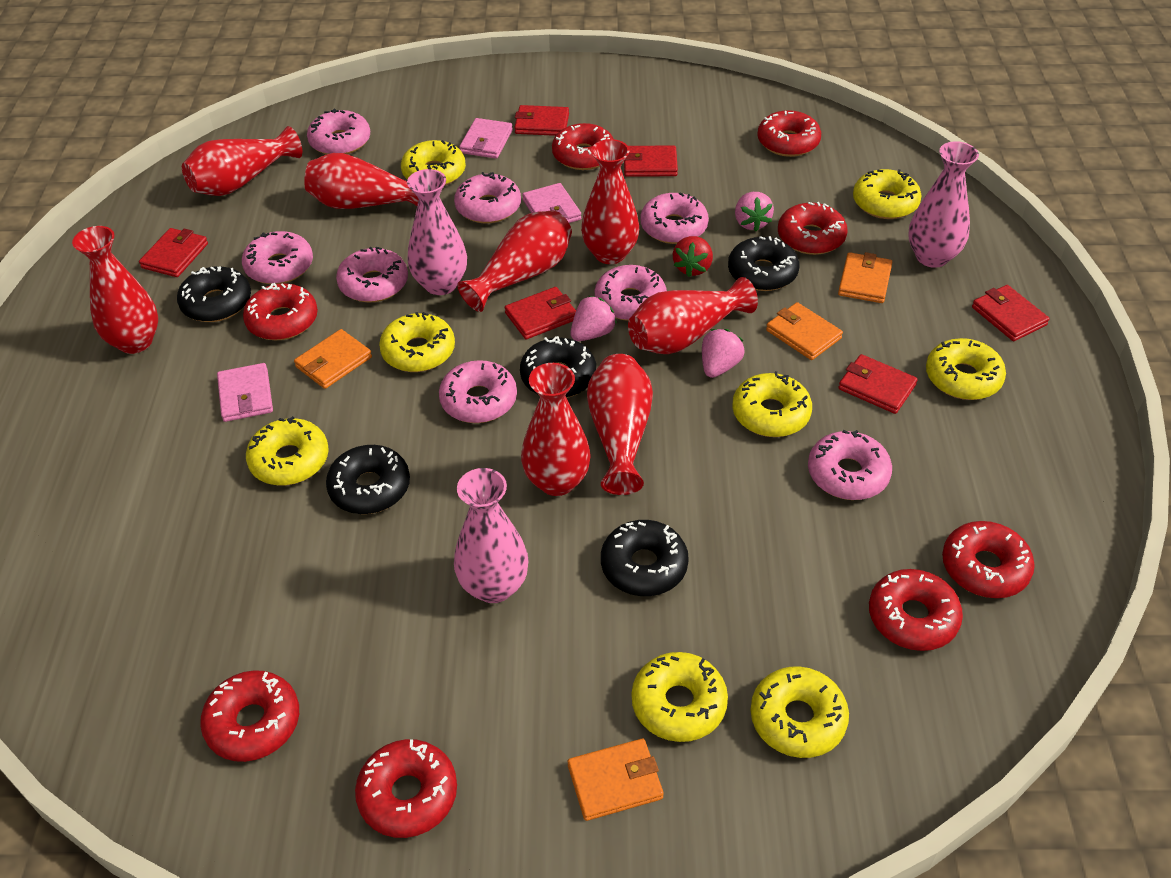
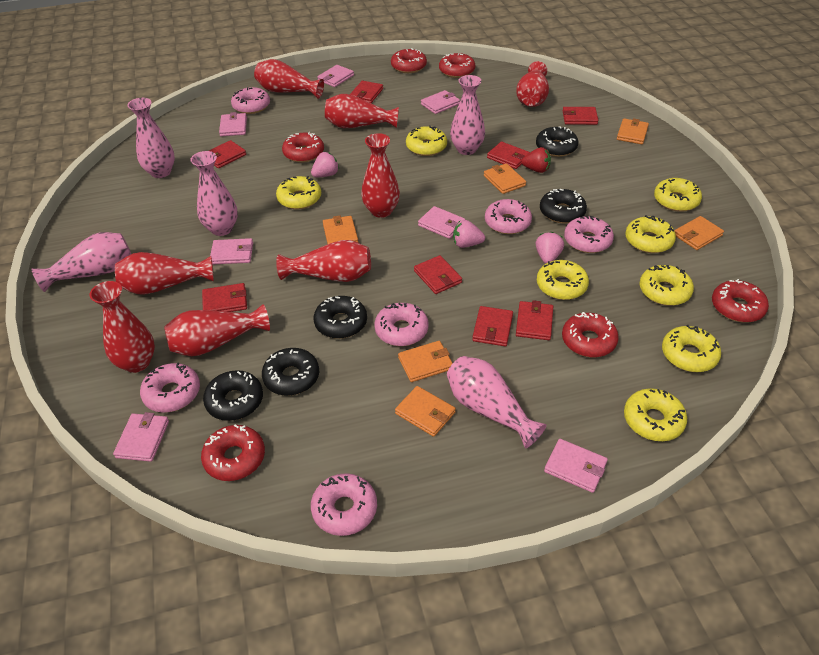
orange wallet: [294,329,372,389] [568,738,664,821] [766,302,843,360] [838,252,892,303] = 4 -> [323,215,358,244] [395,386,456,437] [398,341,453,382] [484,163,526,194] [617,118,649,144] [675,216,724,250] = 6
pink donut: [242,231,313,284] [307,109,370,155] [336,247,408,302] [439,360,517,423] [454,172,521,224] [595,265,667,321] [640,192,709,244] [808,430,892,500] = 8 -> [140,362,200,413] [231,87,270,114] [311,473,377,536] [374,303,429,346] [485,199,532,234] [564,216,614,253] = 6
pink vase: [407,169,467,295] [454,468,529,603] [908,141,979,268] = 3 -> [32,232,131,292] [127,98,175,178] [190,151,238,236] [447,356,546,448] [450,75,485,155] = 5
pink wallet: [217,363,273,422] [459,118,513,159] [522,183,581,223] = 3 -> [113,412,169,462] [210,238,253,265] [219,112,247,136] [317,65,354,87] [418,206,466,239] [421,90,460,114] [544,439,608,493] = 7
red donut: [200,670,299,762] [243,283,318,340] [355,739,457,838] [552,123,613,170] [757,110,821,157] [778,202,847,255] [869,569,963,651] [942,521,1035,598] = 8 -> [201,424,265,481] [282,132,324,163] [391,48,427,73] [439,53,475,78] [562,312,619,357] [712,279,769,322] = 6
red wallet: [139,228,208,277] [505,287,576,339] [514,105,569,136] [624,145,678,177] [838,354,918,414] [972,285,1050,341] = 6 -> [202,283,247,312] [209,140,246,168] [350,81,383,103] [414,255,462,294] [472,306,513,346] [487,141,530,169] [516,300,553,340] [563,107,599,125] = 8

